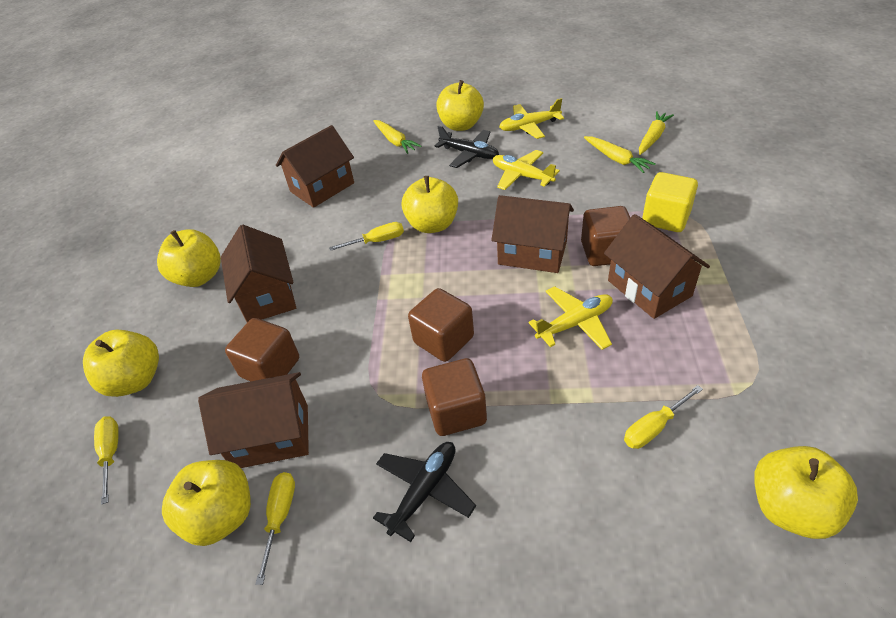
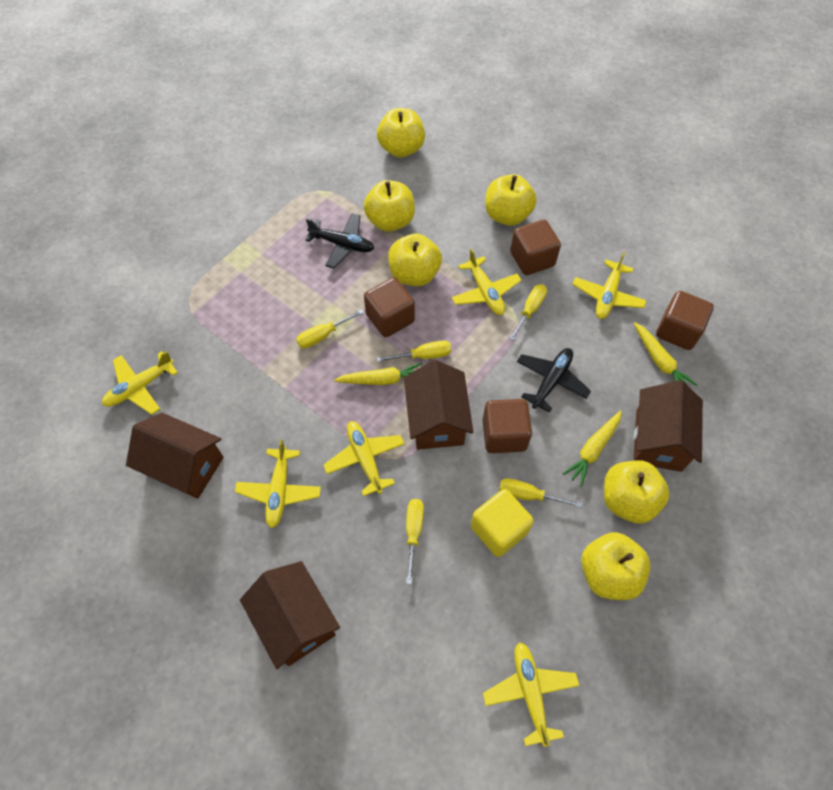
brown house: [198,372,309,468] [221,225,296,322] [276,125,354,208] [491,195,574,273] [604,214,710,319] = 5 -> [126,413,224,499] [240,561,340,669] [404,360,473,450] [633,380,703,472] = 4
yellow plane: [493,150,560,190] [499,98,564,139] [529,286,613,350] = 3 -> [102,351,178,415] [235,439,321,528] [323,421,404,496] [451,249,521,315] [483,642,580,747] [572,252,647,319] = 6
yellow screwdriver: [94,416,119,505] [255,472,295,585] [329,222,404,251] [624,385,703,449] = 4 -> [296,309,364,348] [377,341,452,362] [406,499,424,584] [499,478,582,508] [509,284,547,341] = 5

